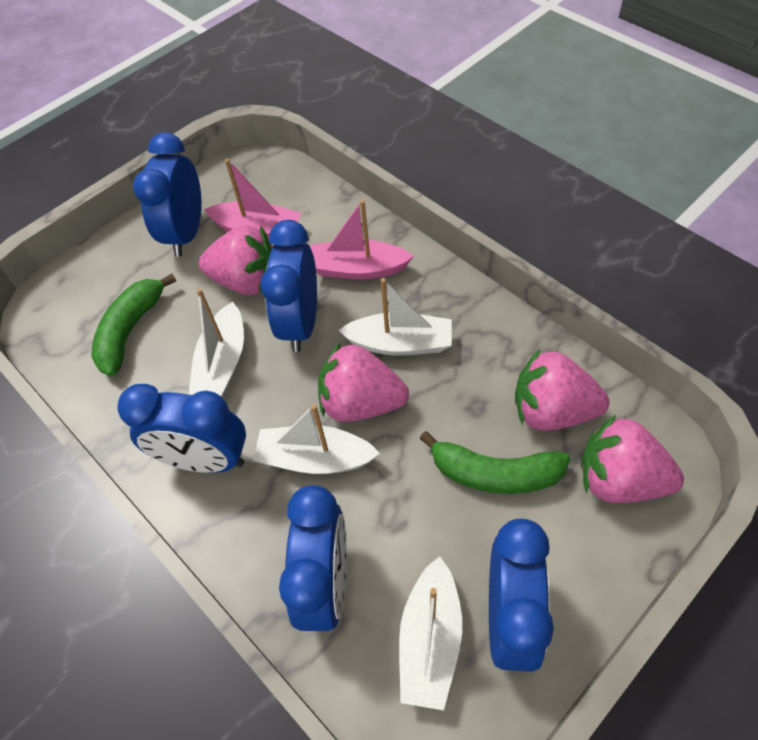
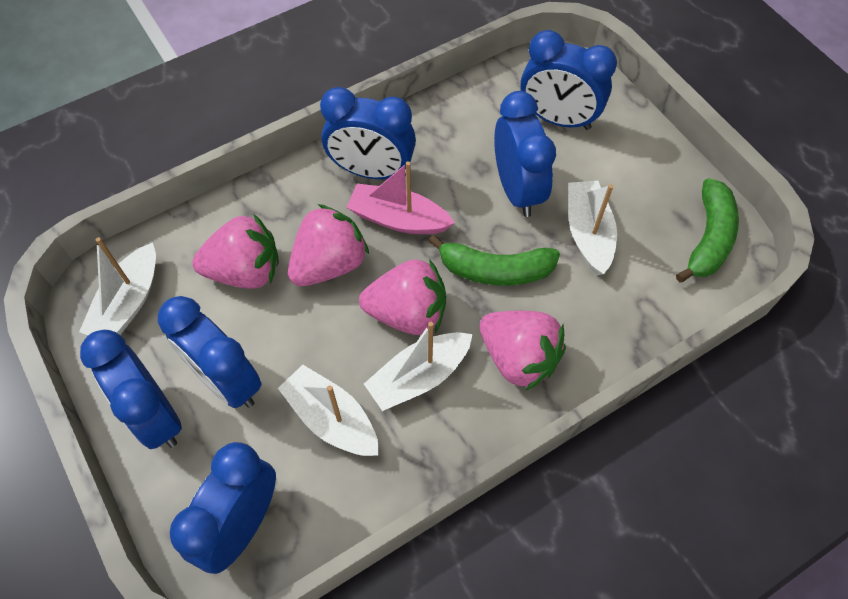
blue clock: [117,384,246,473] [133,132,202,257] [260,220,317,352] [279,485,347,631] [489,519,554,672] = 5 -> [80,330,182,449] [158,296,262,408] [170,442,276,574] [320,87,416,179] [494,91,556,217] [520,30,617,130] = 6
pink boat: [204,159,301,239] [310,200,414,280] = 2 -> [346,161,455,234] = 1

